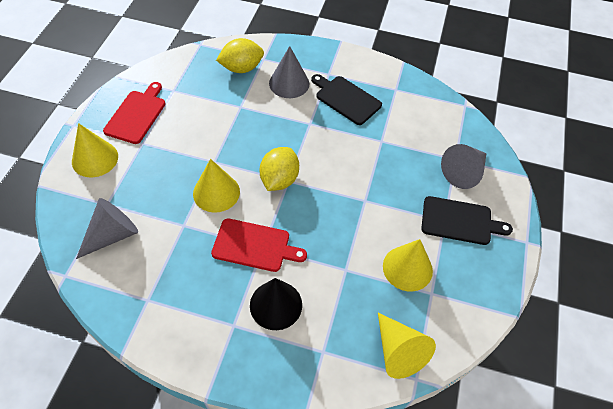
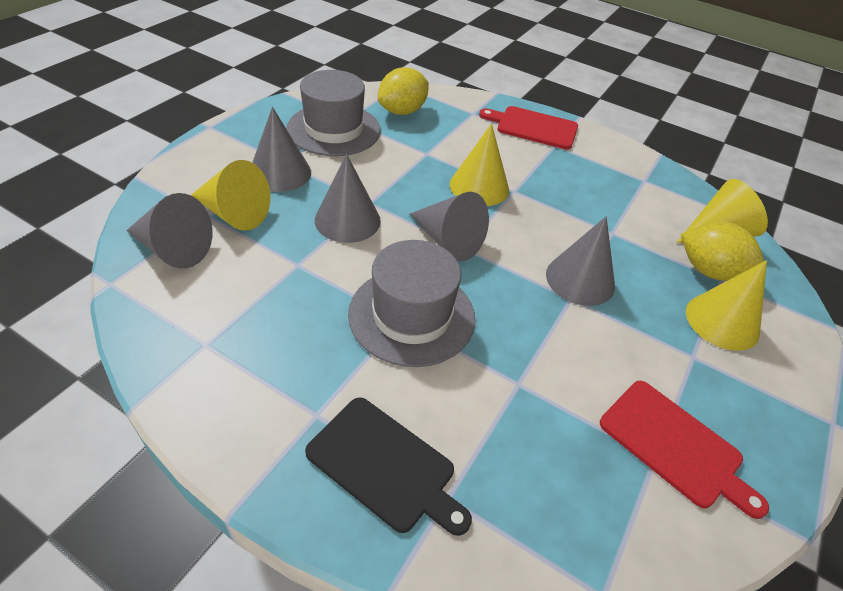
black cone: [250,278,302,330] = 1 -> none = 0
black cutting board: [311,74,382,125] [421,196,513,245] = 2 -> [305,398,472,536] = 1
grey cone: [76,198,138,259] [269,46,309,98] [441,144,487,189] = 3 -> [127,193,213,268] [252,107,311,192] [315,154,381,243] [410,192,489,261] [546,216,615,306] = 5
grey hat: none = 0 -> [286,70,381,156] [348,240,475,367] = 2

